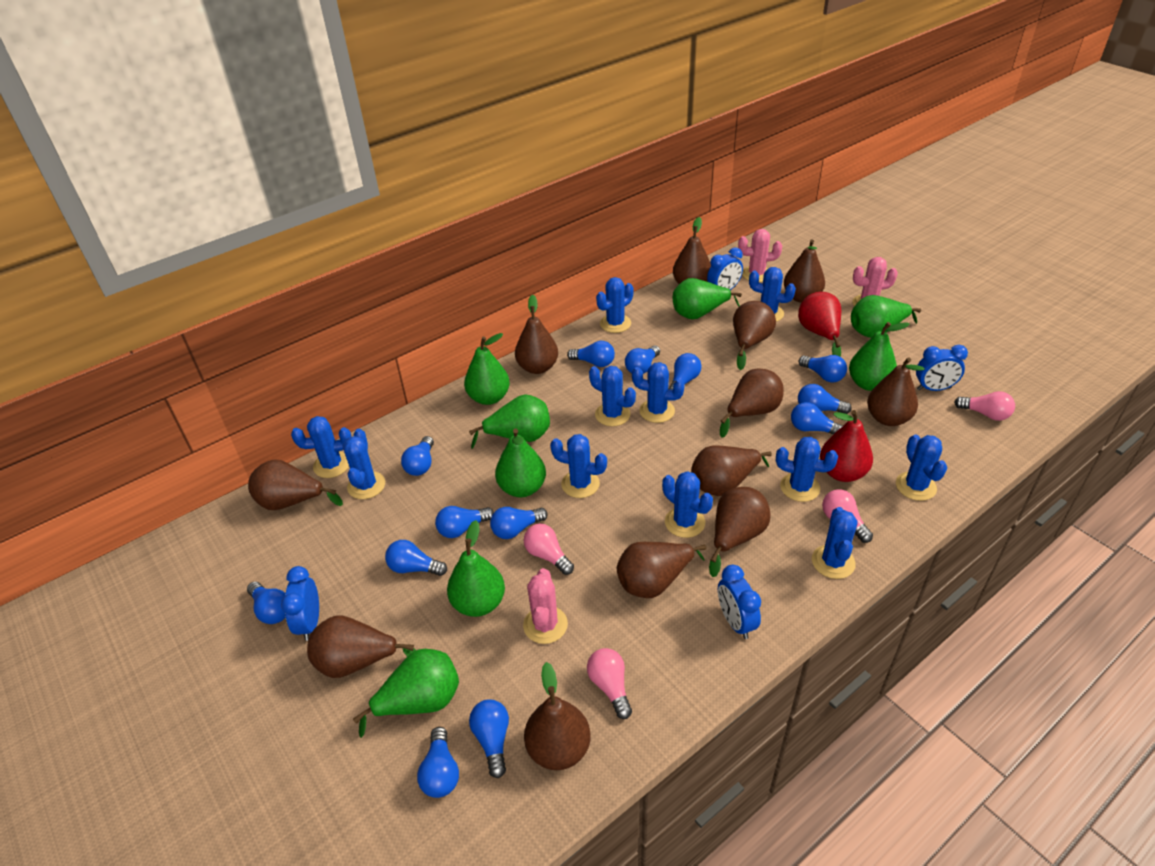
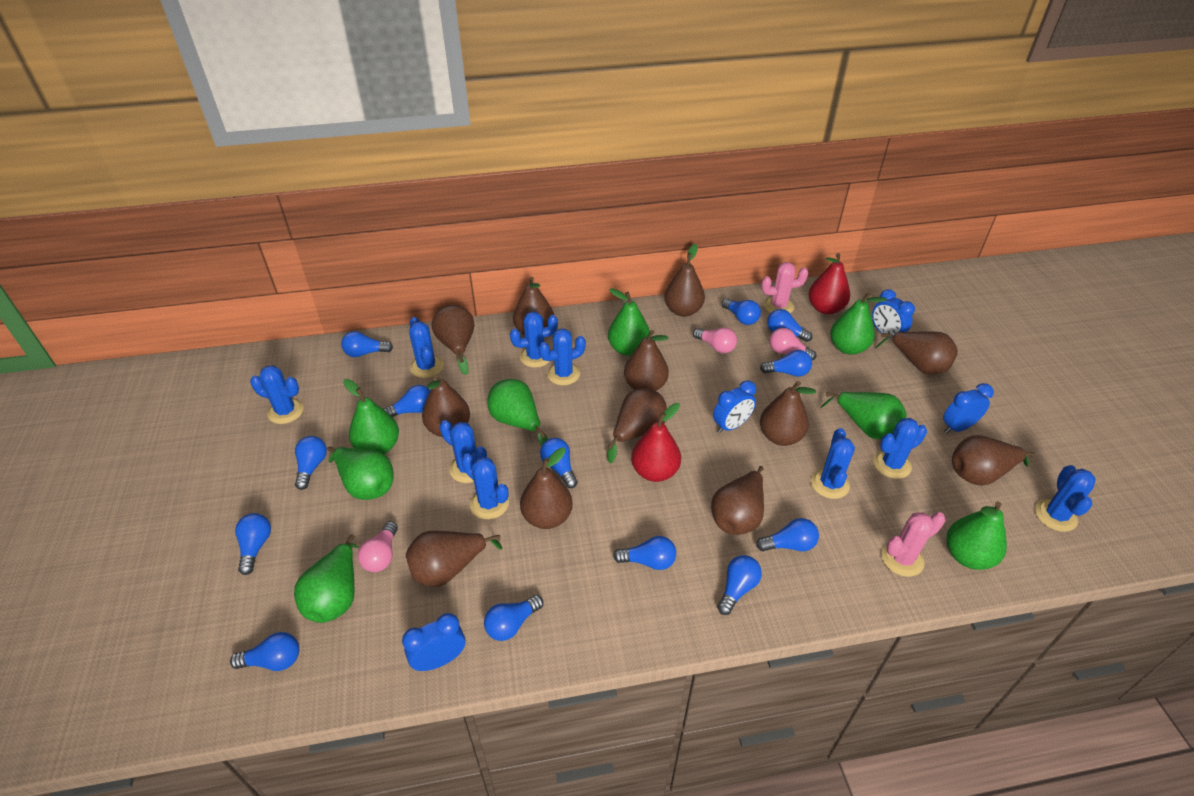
blue cactus: [291,416,352,478] [343,429,385,499] [550,434,607,498] [589,366,636,426] [596,277,634,333] [632,362,685,423] [662,471,713,538] [749,267,796,322] [776,437,838,502] [812,507,858,579] [896,435,947,501] = 11 -> [250,365,304,424] [409,317,444,378] [440,420,487,483] [462,453,509,519] [510,312,558,368] [539,329,586,385] [811,428,855,499] [873,418,927,479] [1035,465,1096,532] = 9
pink cactus: [523,568,568,644] [738,229,782,282] [853,257,898,306] = 3 -> [761,262,808,313] [881,512,946,577] = 2
pink light bulb: [524,523,574,575] [587,648,632,719] [822,489,873,543] [954,391,1015,421] = 4 -> [358,521,398,572] [693,327,737,353] [769,328,816,360] = 3

